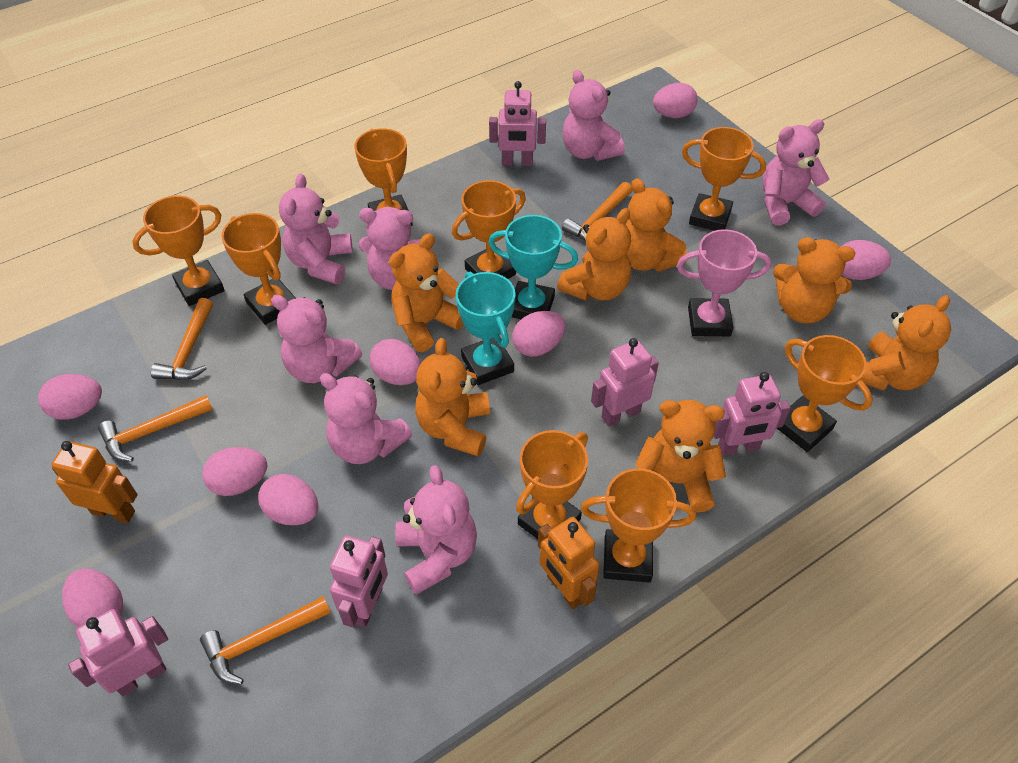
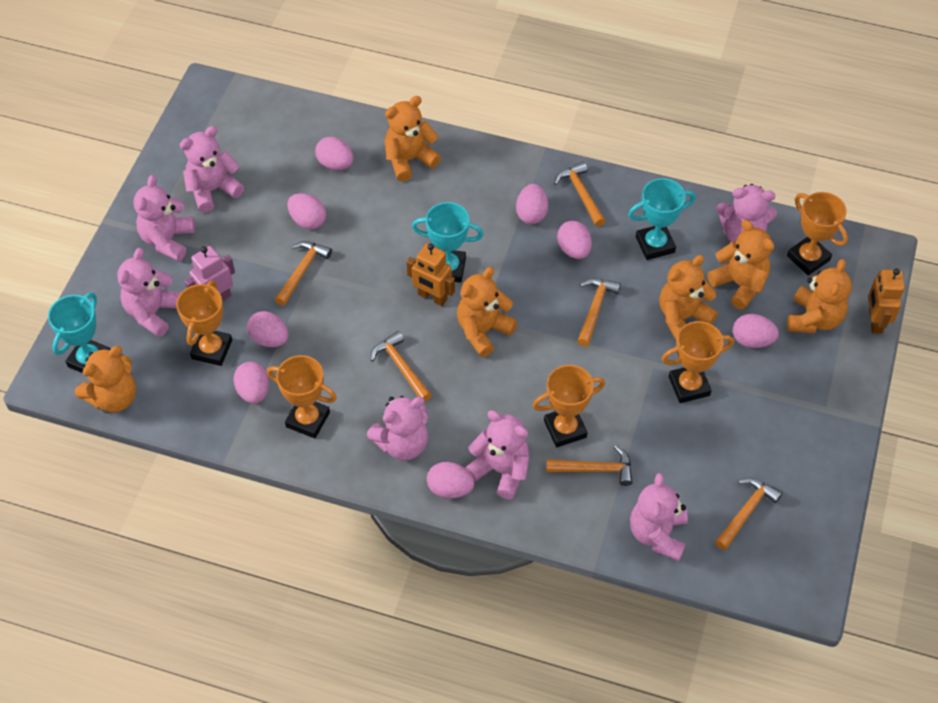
orange hammer: [98,395,213,462] [151,298,213,380] [200,596,331,685] [562,182,632,241] = 4 -> [275,241,332,306] [370,331,432,402] [546,445,633,486] [554,162,606,227] [577,278,621,346] [715,478,782,550] = 6
orange teddy bear: [389,234,464,352] [415,338,490,457] [557,208,631,301] [626,178,687,272] [635,400,726,513] [773,237,855,324] [861,295,951,391] = 7 -> [75,346,136,412] [384,96,441,182] [457,267,518,357] [659,255,718,341] [708,220,774,310] [787,259,852,333] = 6
orange trophy: [132,196,225,306] [221,213,296,325] [354,128,413,226] [452,180,526,279] [516,430,588,539] [581,468,696,583] [682,127,766,231] [777,335,873,452] = 8 -> [176,280,232,366] [267,355,337,438] [533,365,605,448] [662,321,734,403] [787,192,848,276] = 5
pink robot: [68,609,168,696] [330,536,388,628] [489,81,546,166] [591,338,659,426] [714,372,791,456] = 5 -> [185,246,235,301] = 1
pink trophy: [677,229,772,336] = 1 -> none = 0
turquoise trophy: [456,272,516,385] [488,215,578,319] = 2 -> [48,292,110,373] [412,202,484,283] [628,178,696,260] = 3

